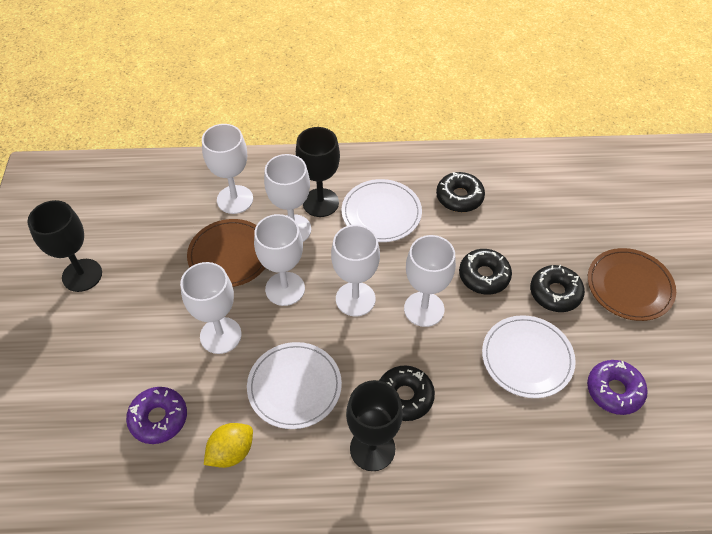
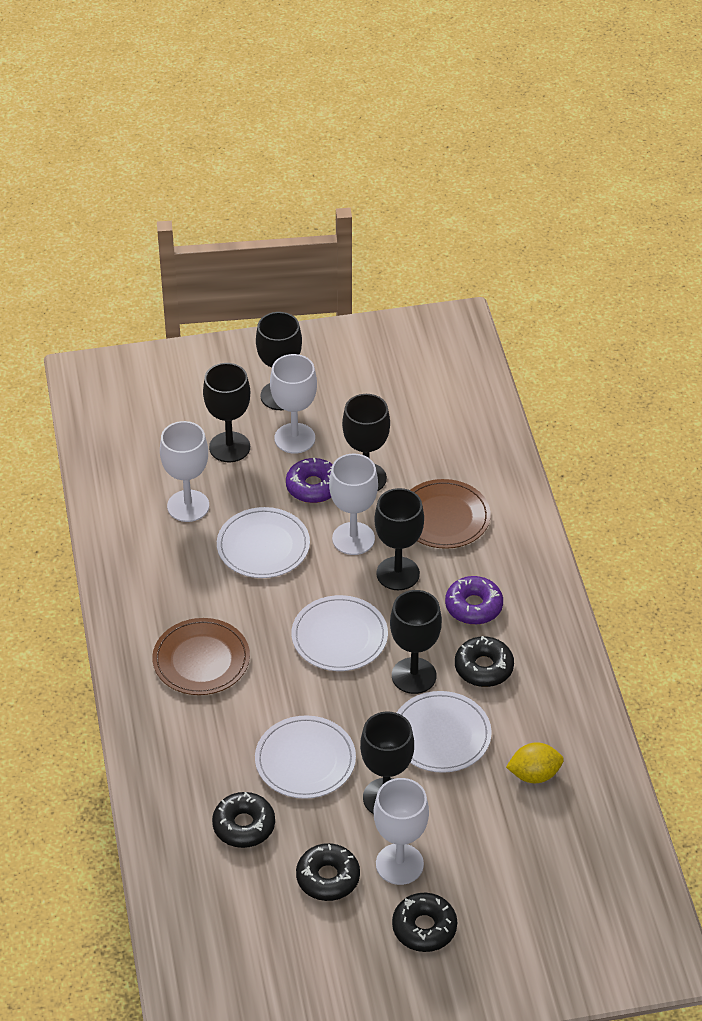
black goblet: [27,200,102,292] [296,127,340,217] [346,380,403,471] = 3 -> [203,363,250,462] [256,312,302,410] [342,394,390,491] [360,712,414,814] [374,488,424,590] [390,590,442,694] = 6
white goblet: [180,262,242,354] [202,124,253,214] [254,214,305,306] [264,154,311,242] [331,225,380,316] [404,235,456,327] = 6 -> [160,421,209,522] [270,354,317,454] [329,454,378,555] [374,778,429,885] = 4
white plate: [247,342,342,429] [342,179,422,242] [482,315,576,398] = 3 -> [217,507,310,578] [255,715,356,799] [292,595,388,671] [397,691,492,773] = 4

